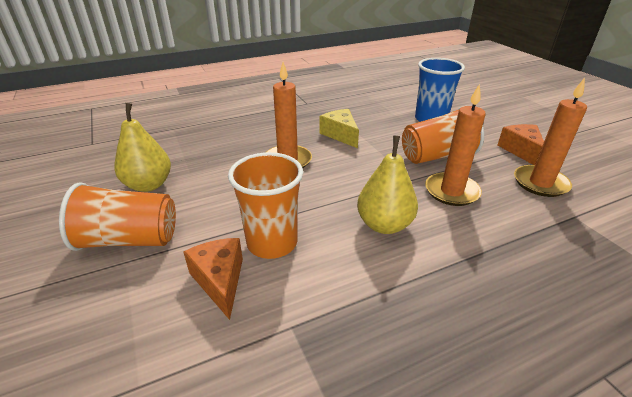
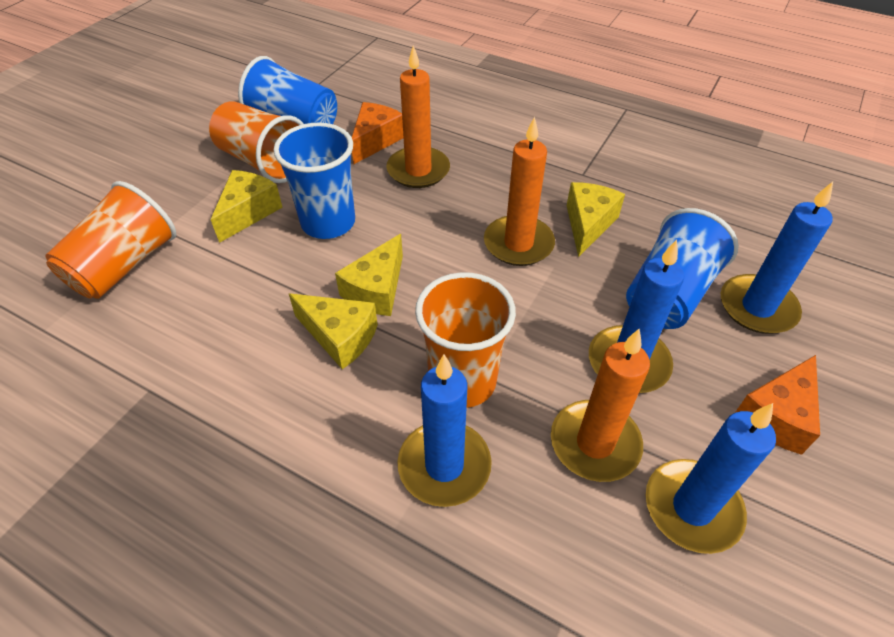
blue candle: none = 0 -> [397,354,492,507] [589,240,684,393] [646,403,776,554] [721,182,833,334] = 4
blue cup: [415,58,465,122] = 1 -> [238,56,337,124] [273,123,355,239] [626,208,739,329] = 3
yellow cheese: [319,109,359,148] = 1 -> [211,170,283,243] [289,293,378,369] [335,234,403,316] [567,182,625,257] = 4
yellow pear: [114,103,171,192] [357,136,418,234] = 2 -> none = 0

